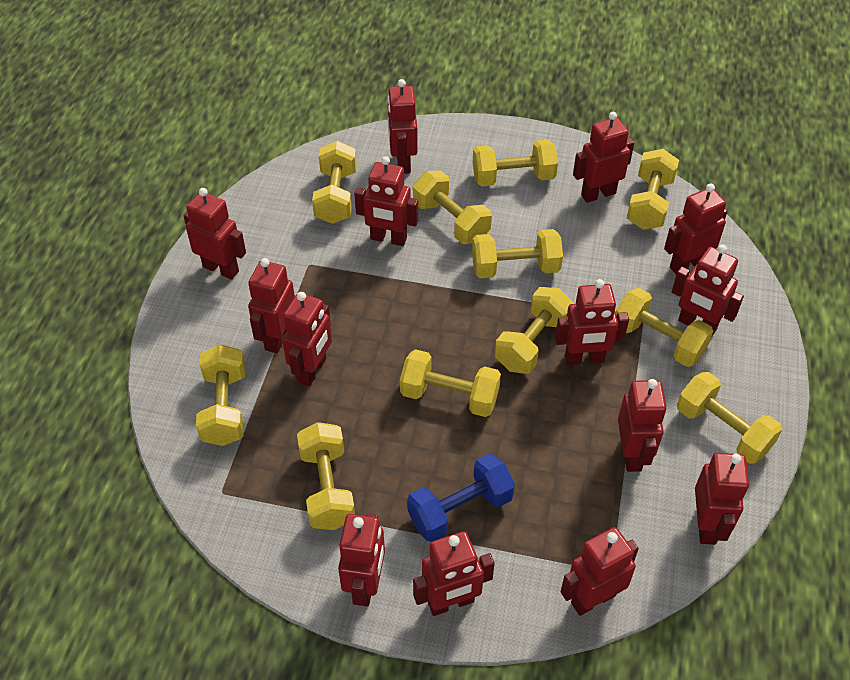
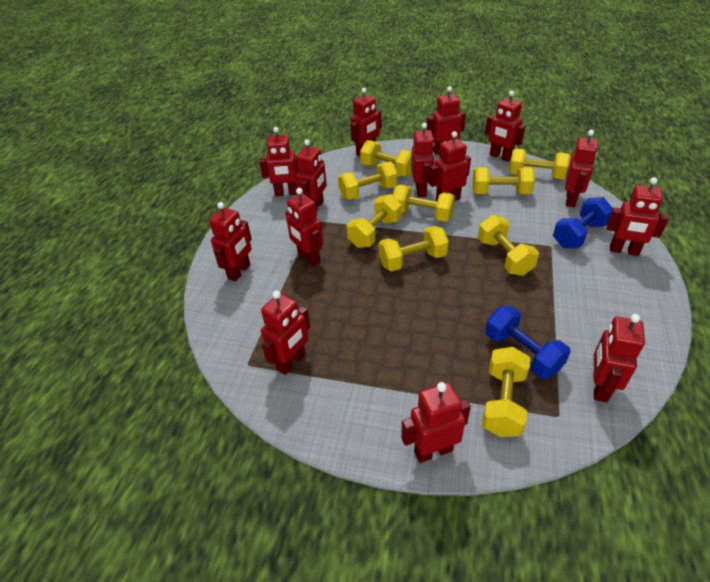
blue dumbbell: [407,454,515,542] = 1 -> [485,306,571,379] [553,197,613,248] = 2
yellow dumbbell: [196,344,246,446] [297,422,355,530] [312,141,357,224] [400,349,501,417] [413,171,492,244] [472,229,563,279] [473,140,558,187] [495,287,574,374] [616,288,713,367] [627,149,679,230] [677,372,782,464] = 11 -> [338,162,398,200] [347,194,402,248] [360,140,412,176] [379,226,449,271] [393,185,455,222] [472,167,535,194] [478,215,539,276] [482,347,530,437] [509,149,571,179] = 9

